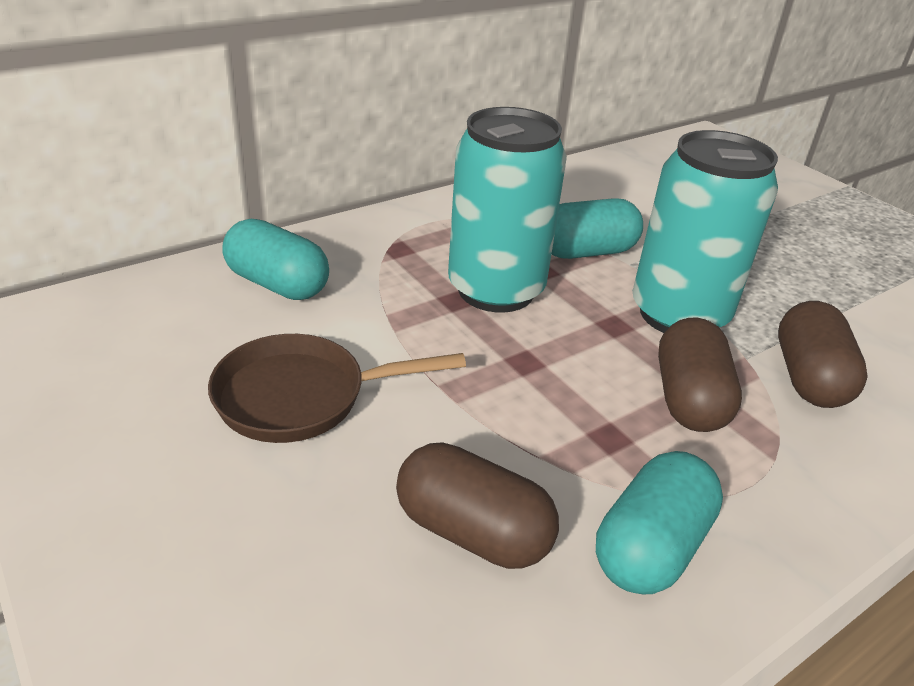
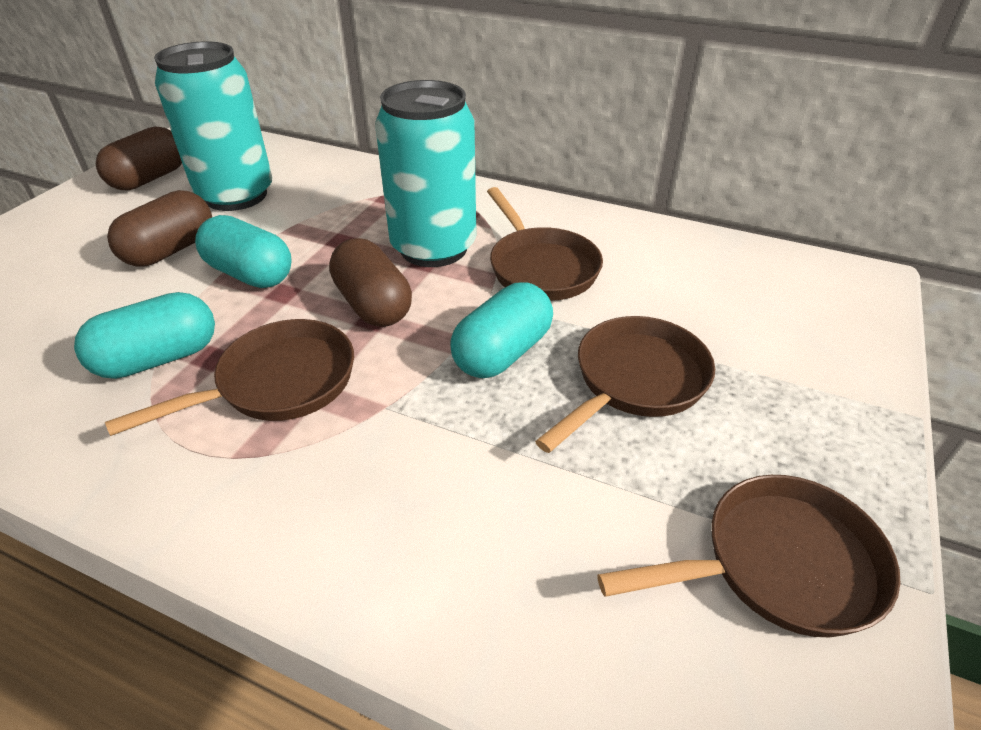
brown pan: [208,334,466,443] = 1 -> [105,319,354,436] [487,187,603,301] [535,316,715,453] [597,475,901,637] = 4

